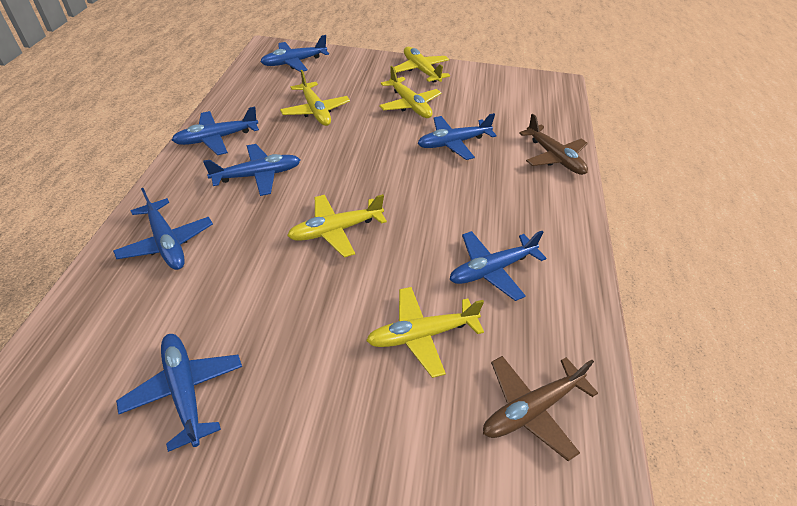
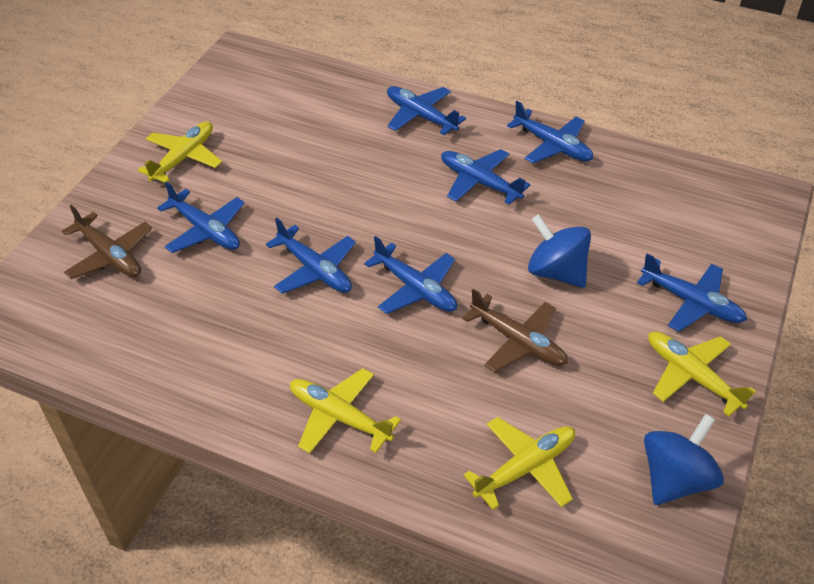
blue spinning top: none = 0 -> [528,214,591,288] [644,414,724,505] = 2
yellow plane: [280,70,350,126] [287,194,387,258] [366,287,484,378] [379,66,442,118] [394,47,450,83] = 5 -> [138,121,222,183] [290,368,401,454] [463,417,575,510] [648,332,756,416] = 4

